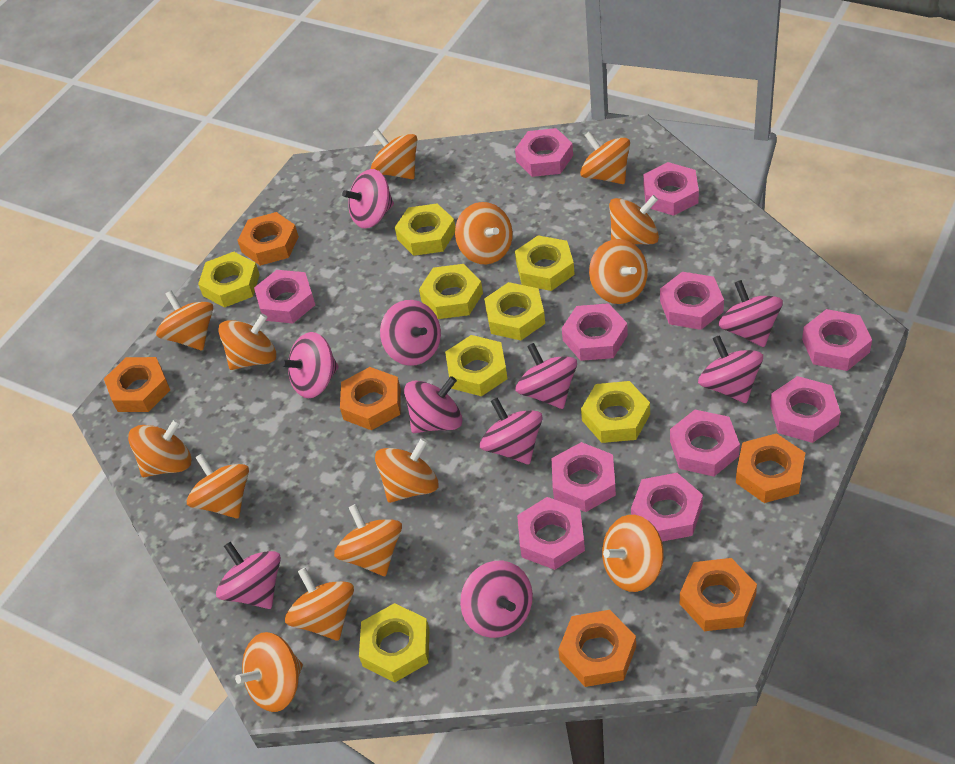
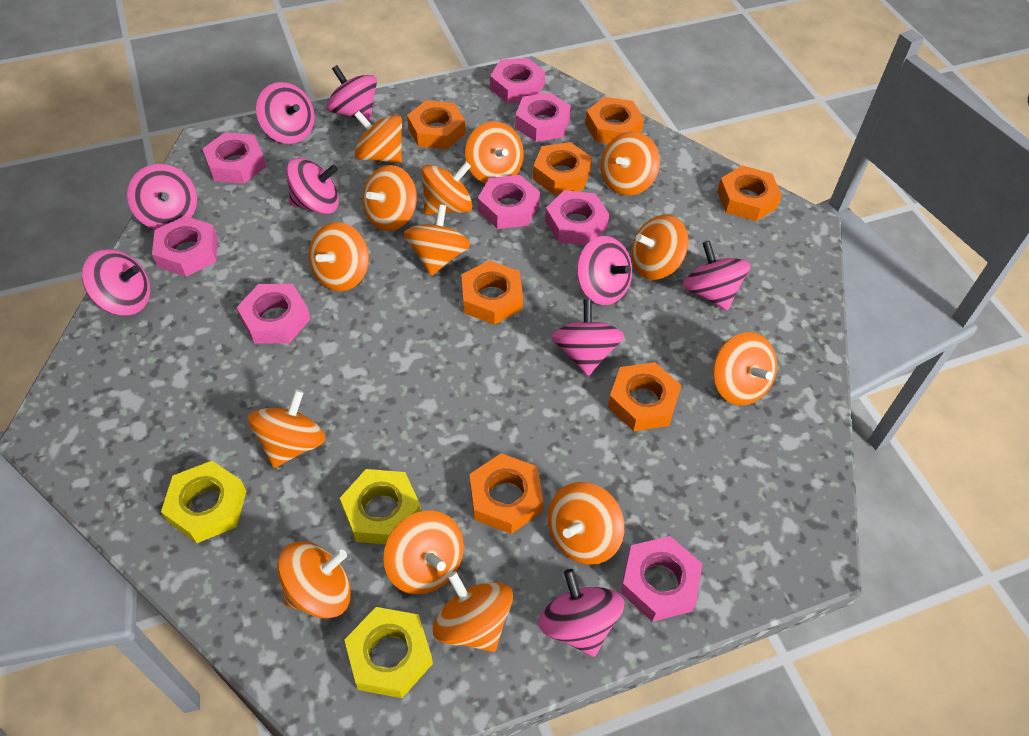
orange nut: [104,357,170,412] [237,212,299,266] [340,367,401,430] [558,610,636,687] [680,558,757,631] [736,433,805,503] = 6 -> [407,100,466,149] [461,260,523,325] [469,453,544,534] [533,142,592,195] [585,97,644,144] [608,362,682,431] [717,165,782,221] = 7
pink nut: [254,270,315,323] [515,128,573,177] [517,497,585,570] [552,442,616,512] [562,303,628,361] [631,473,703,542] [643,162,699,216] [660,272,724,330] [670,410,740,477] [770,376,841,443] [802,309,872,371] = 11 -> [152,216,218,277] [202,132,266,184] [237,284,310,344] [478,175,540,229] [490,58,545,103] [515,92,571,142] [545,190,610,245] [620,536,702,622] = 8
pink spinning top: [216,542,281,609] [280,332,339,398] [342,169,394,228] [380,300,441,366] [404,376,462,433] [460,561,533,638] [480,398,543,465] [515,343,577,409] [698,335,763,403] [718,280,783,347] = 10 -> [82,249,150,315] [127,164,197,229] [256,82,315,144] [286,158,339,214] [326,65,377,122] [538,569,624,657] [552,299,624,376] [577,236,632,305] [683,241,751,311] = 9
yellow nut: [198,252,260,308] [359,603,430,682] [395,203,455,256] [419,264,483,319] [445,335,508,396] [484,282,545,340] [515,235,575,291] [581,381,650,443] = 8 -> [161,461,246,543] [340,469,421,544] [345,607,433,698] = 3

